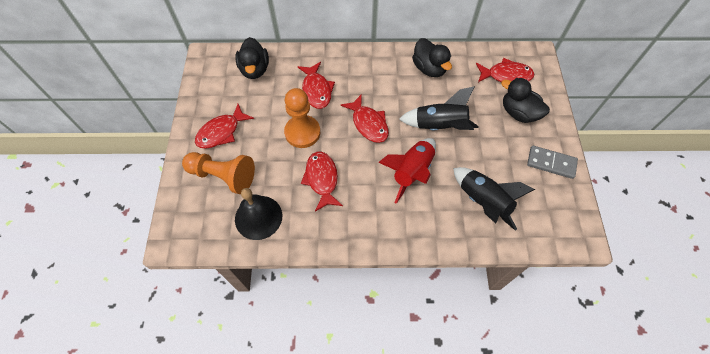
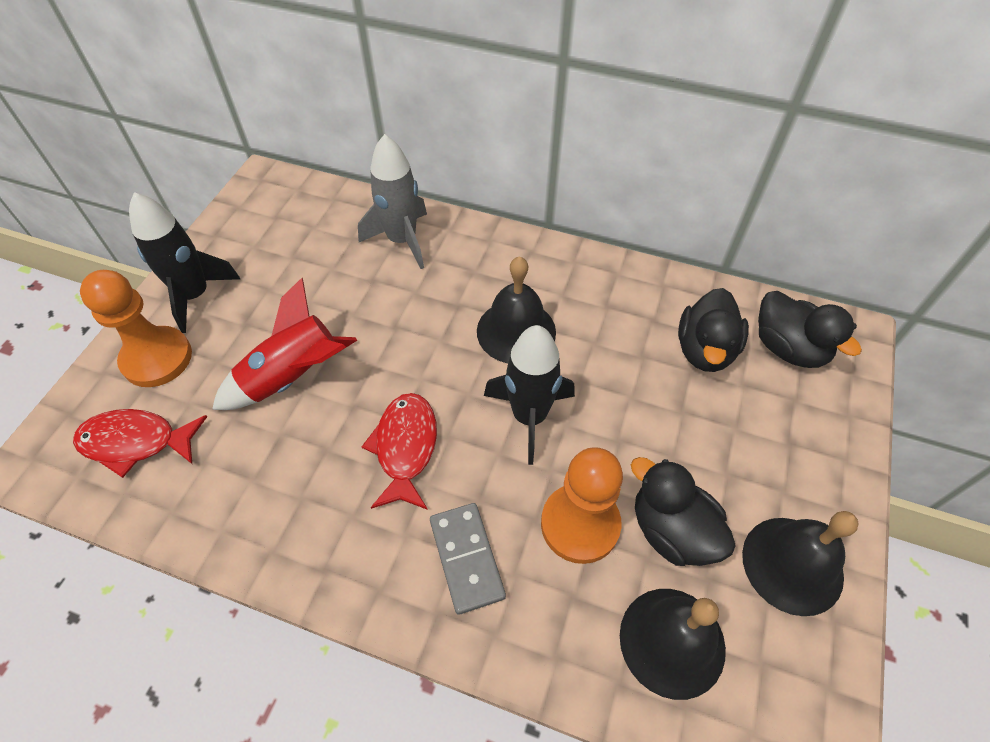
black bell: [235,188,282,240] = 1 -> [477,256,556,363] [620,589,726,700] [742,511,859,616] = 3
grey rocket: none = 0 -> [358,134,427,269] = 1
red fish: [195,104,254,148] [298,62,335,109] [301,151,343,212] [340,94,389,143] [476,58,535,82] = 5 -> [73,409,207,478] [362,393,437,510] = 2

